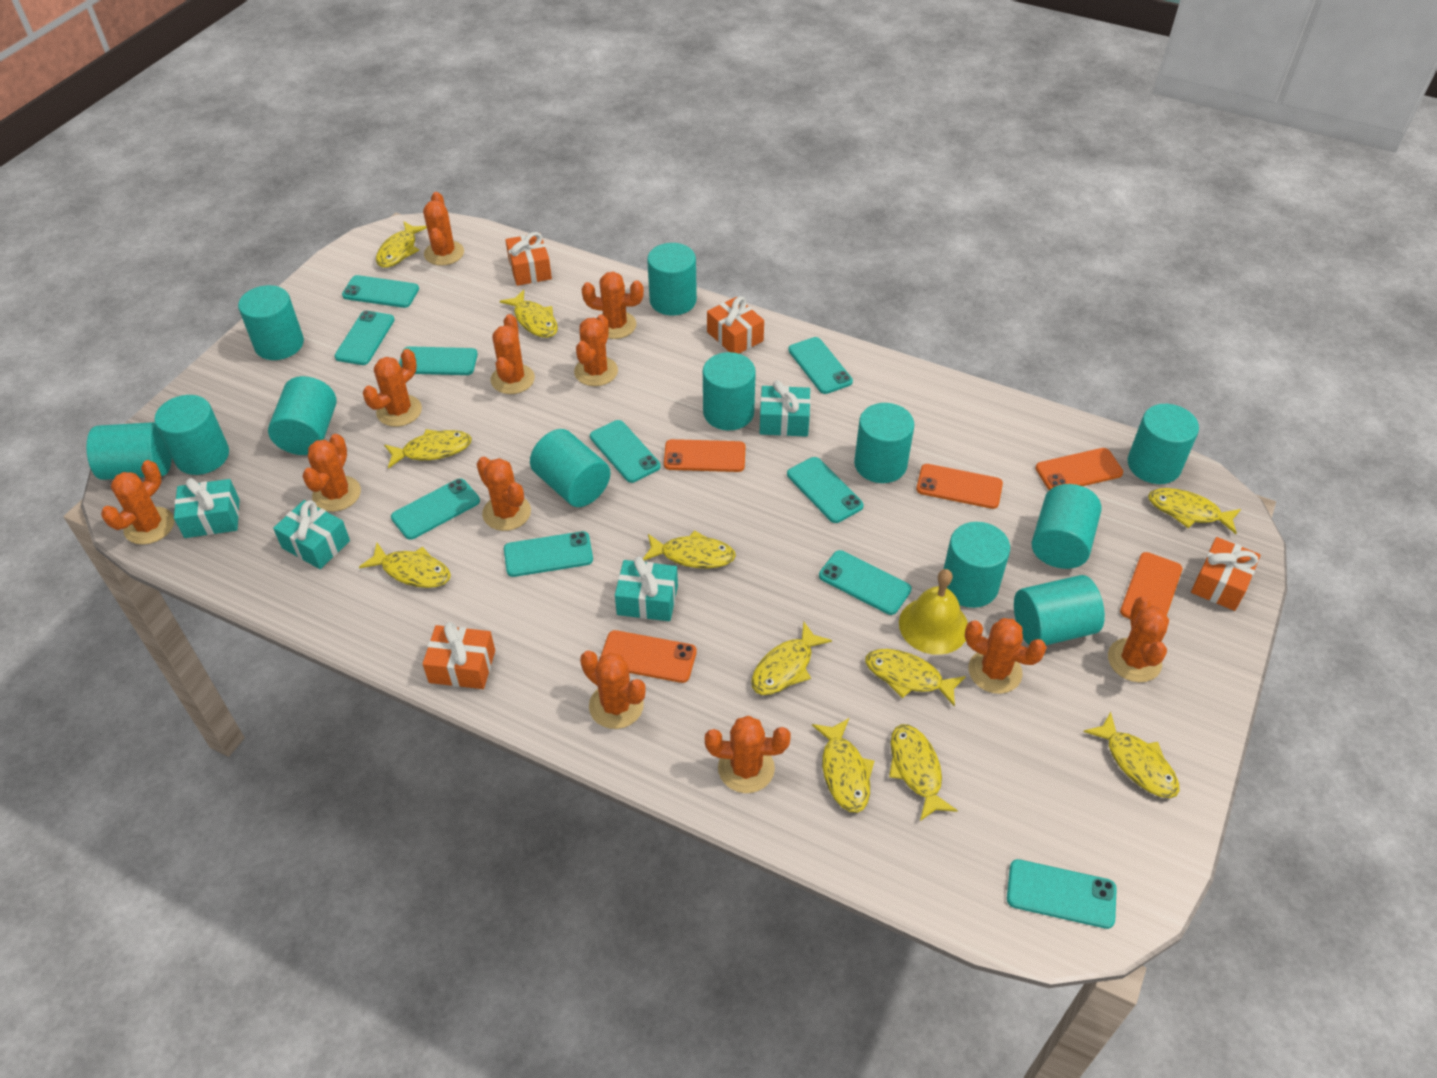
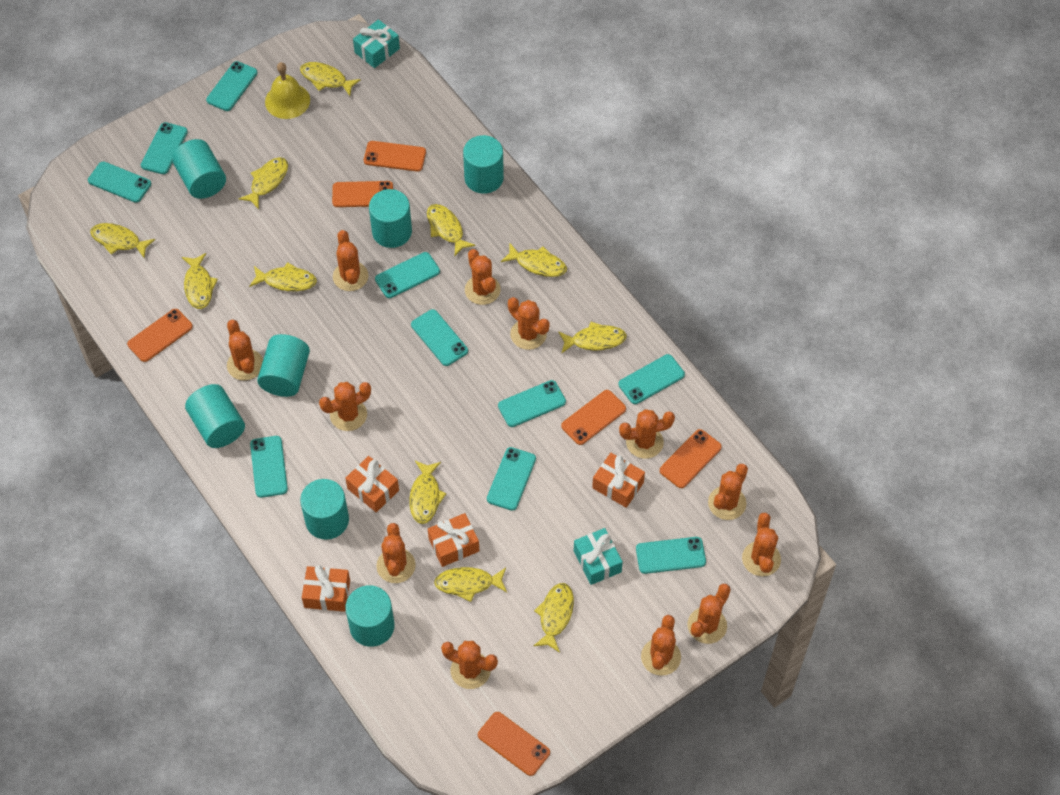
orange phone: [601,630,697,683] [664,439,745,472] [916,464,1003,509] [1035,448,1123,490] [1120,552,1182,619] = 5 -> [127,309,193,362] [332,181,393,207] [364,141,426,171] [478,712,550,776] [561,390,626,445] [660,429,722,488] = 6
turquoise cylinder: [86,422,172,480] [155,395,229,475] [238,285,304,360] [268,376,337,455] [530,429,611,507] [647,243,697,316] [703,352,756,430] [854,403,914,483] [944,522,1010,608] [1014,575,1105,645] [1032,484,1102,569] [1128,404,1199,484] = 12 -> [172,139,226,199] [185,384,245,448] [257,334,310,397] [300,479,349,540] [345,585,395,647] [369,189,412,248] [463,135,504,194] = 7
turquoise gift: [174,478,240,538] [273,500,350,569] [615,556,678,621] [760,380,811,437] = 4 -> [353,19,400,68] [574,528,623,585] = 2

